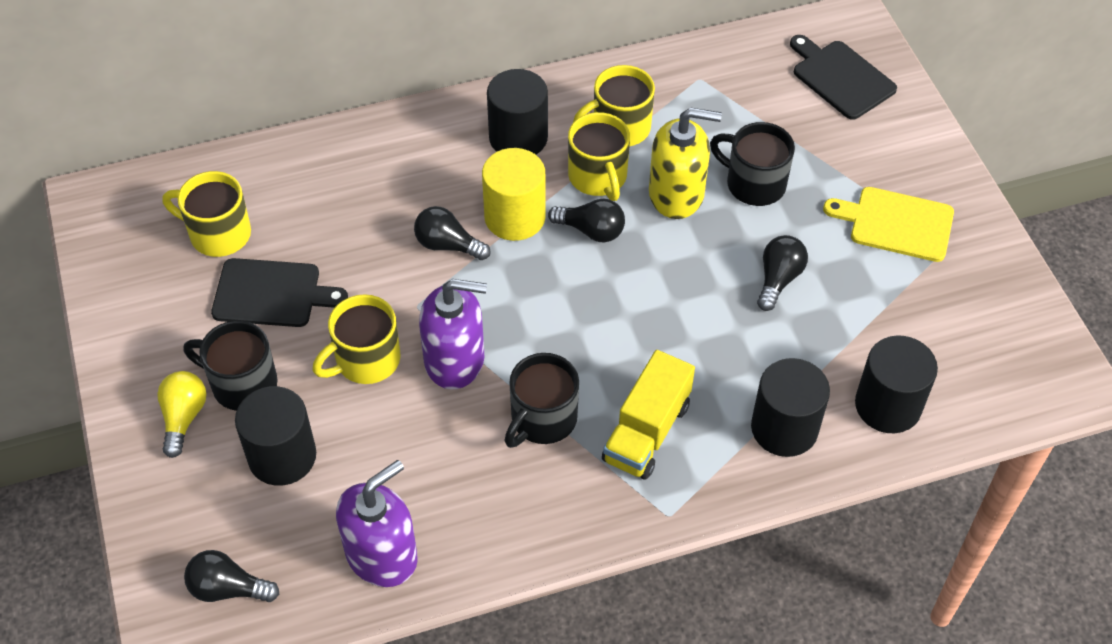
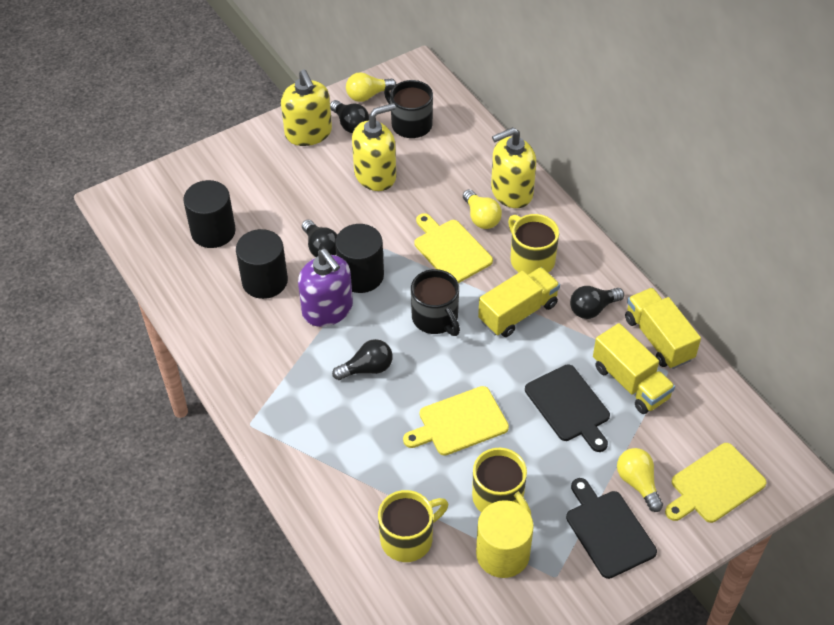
black cylinder: [235,386,316,486] [487,69,548,155] [751,358,830,457] [855,336,938,433] = 4 -> [183,180,236,248] [236,229,288,299] [335,224,384,293] = 3
black mug: [183,321,278,411] [504,353,579,448] [710,122,795,206] = 3 -> [384,80,433,138] [411,269,460,336] = 2
purple soap dispenser: [336,460,418,587] [419,279,487,389] = 2 -> [298,249,353,327] = 1
yellow cutting board: [823,187,954,262] = 1 -> [403,386,509,456] [415,213,493,283] [665,443,767,523] = 3
yellow light bulb: [157,371,206,458] = 1 -> [346,72,396,102] [463,190,502,229] [617,448,663,512] = 3
yellow mug: [162,171,251,257] [312,294,401,384] [568,112,630,201] [573,65,655,146] = 4 -> [378,490,448,562] [472,448,532,516] [508,214,559,274] = 3
yellow soap dispenser: [649,107,722,219] = 1 -> [281,70,332,146] [352,103,396,191] [491,127,536,208] = 3
yellow truck: [602,350,695,480] = 1 -> [478,267,560,337] [593,323,675,414] [625,288,701,369] = 3

